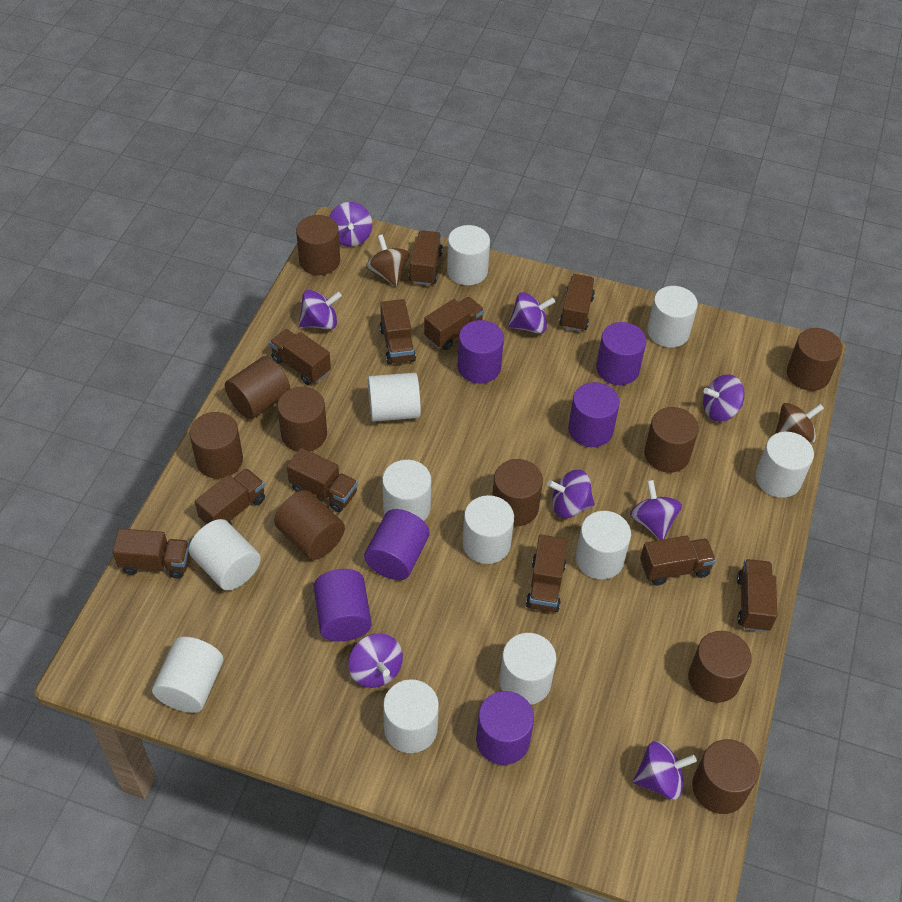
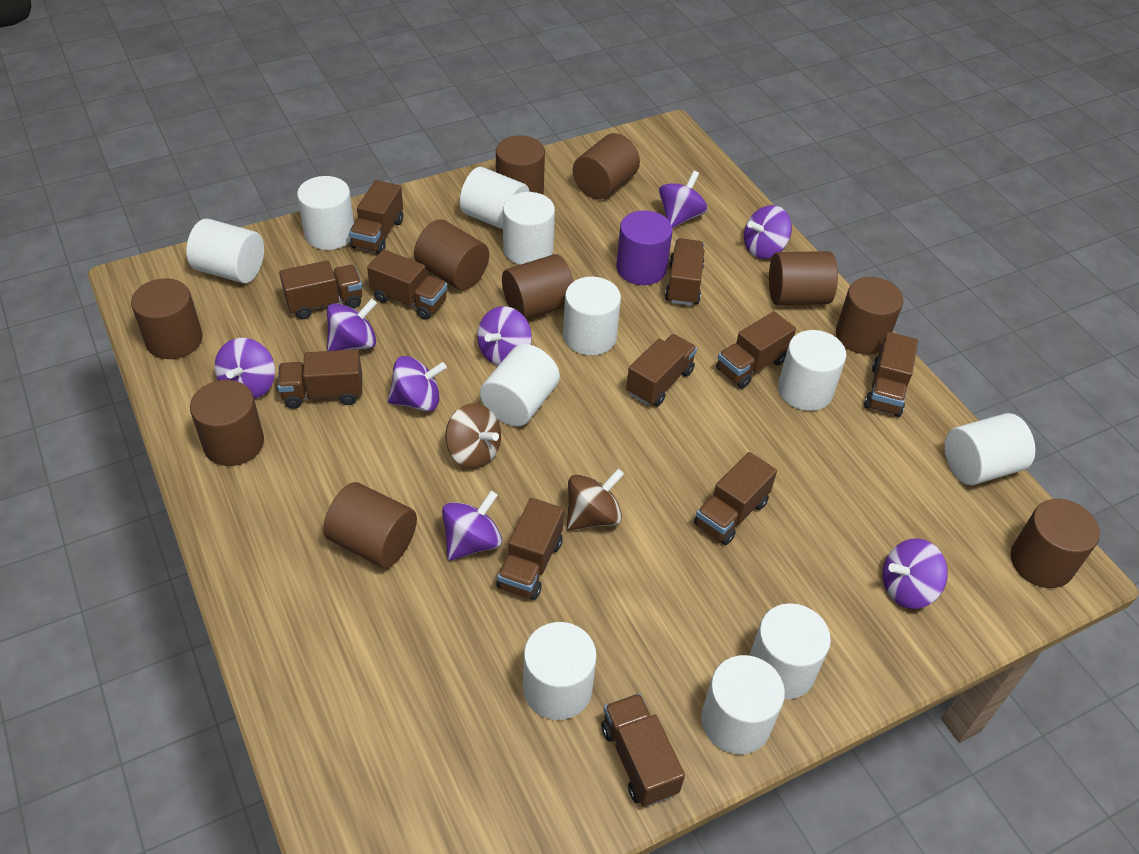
purple cylinder: [314,569,372,641] [364,509,430,580] [458,320,504,383] [476,691,534,765] [568,382,620,447] [596,322,646,385] = 6 -> [616,210,673,285] = 1

